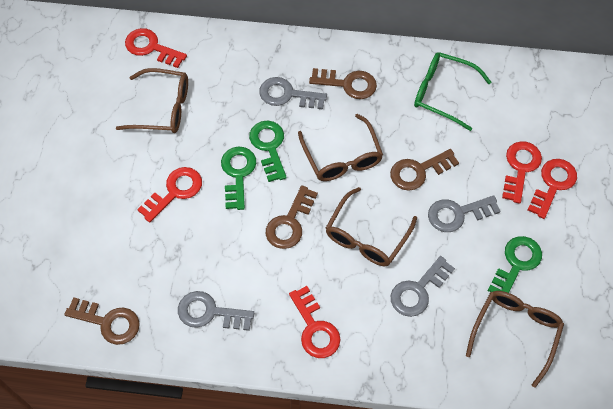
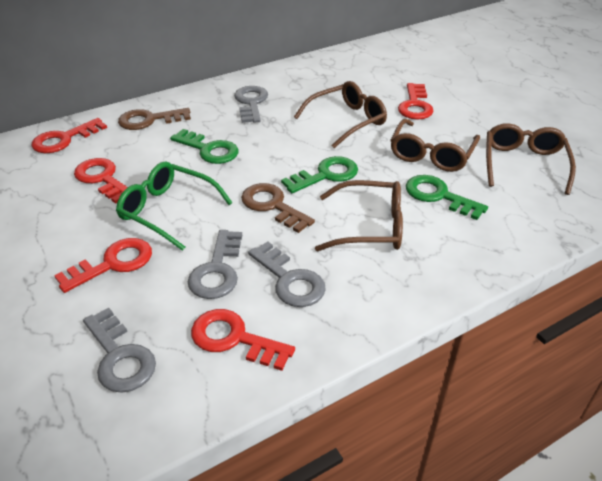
brown key: [64,297,140,345] [266,185,318,249] [309,68,377,99] [390,149,459,191] = 4 -> [118,108,191,130] [241,183,315,233] = 2

